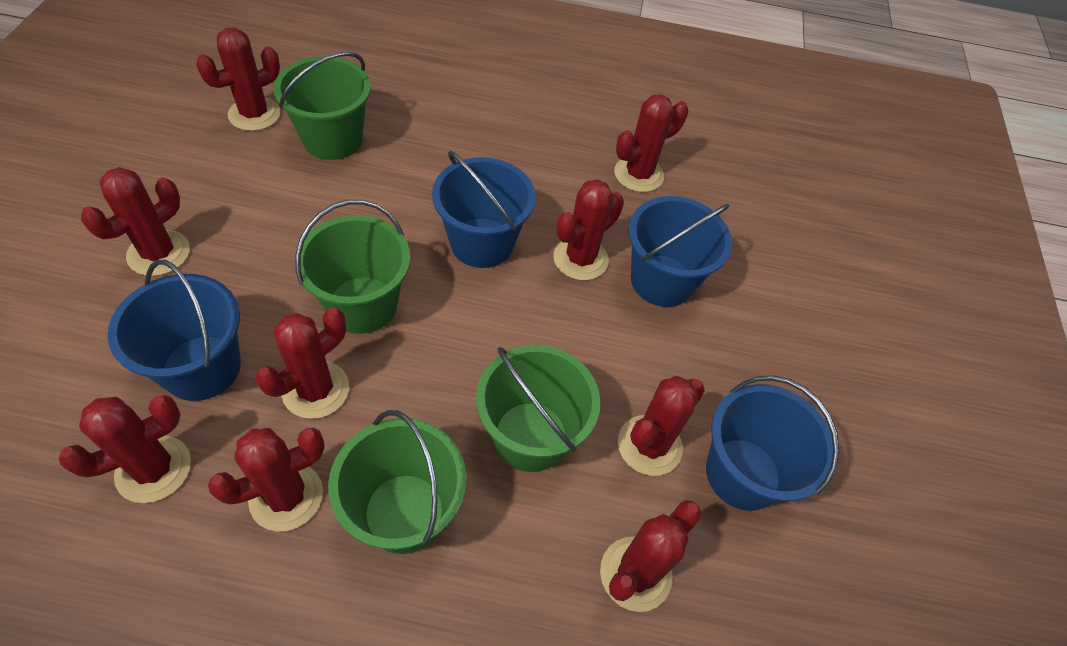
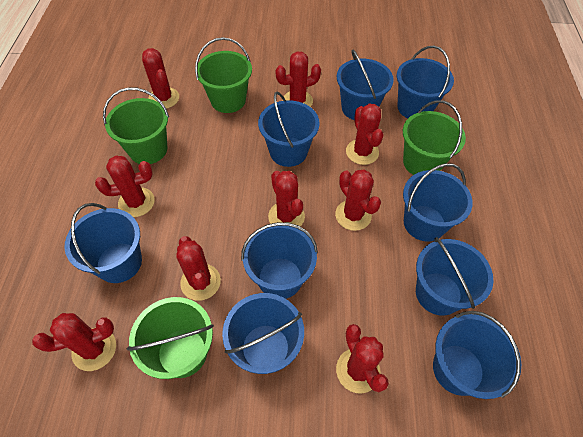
blue bucket: [107,260,241,401] [432,151,535,268] [628,196,732,307] [706,375,839,511] = 4 -> [64,203,142,283] [222,293,304,374] [241,222,318,299] [258,91,320,167] [337,49,394,120] [397,45,454,118] [403,163,473,242] [416,237,493,316] [433,311,521,399] = 9

